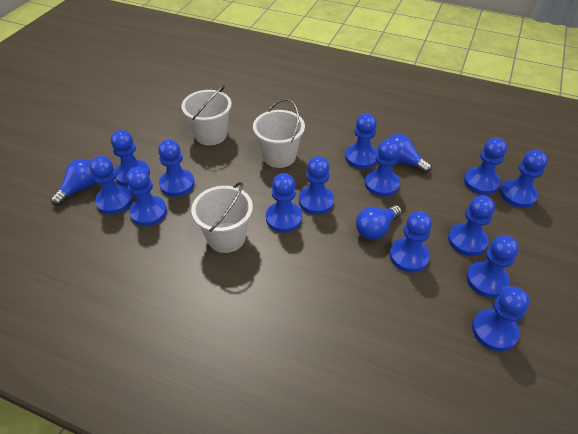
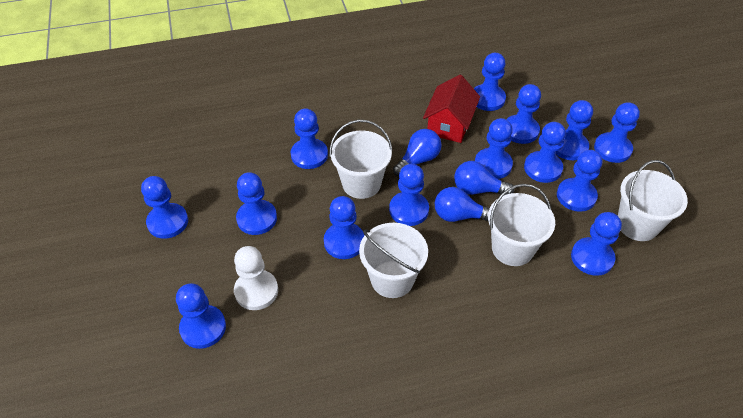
red house: none = 0 -> [423,75,480,143] = 1
white bucket: [181,85,232,145] [191,182,253,253] [253,99,305,168] = 3 -> [330,120,393,199] [359,223,428,298] [488,184,555,266] [618,160,688,241] = 4
white pawn: none = 0 -> [234,246,278,310] = 1

